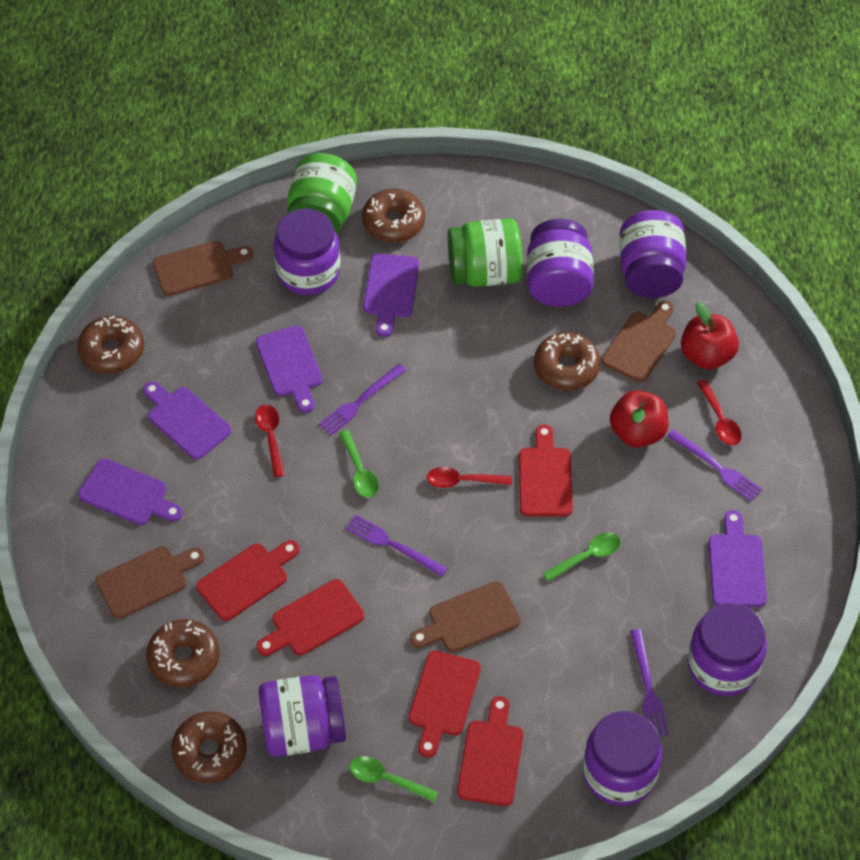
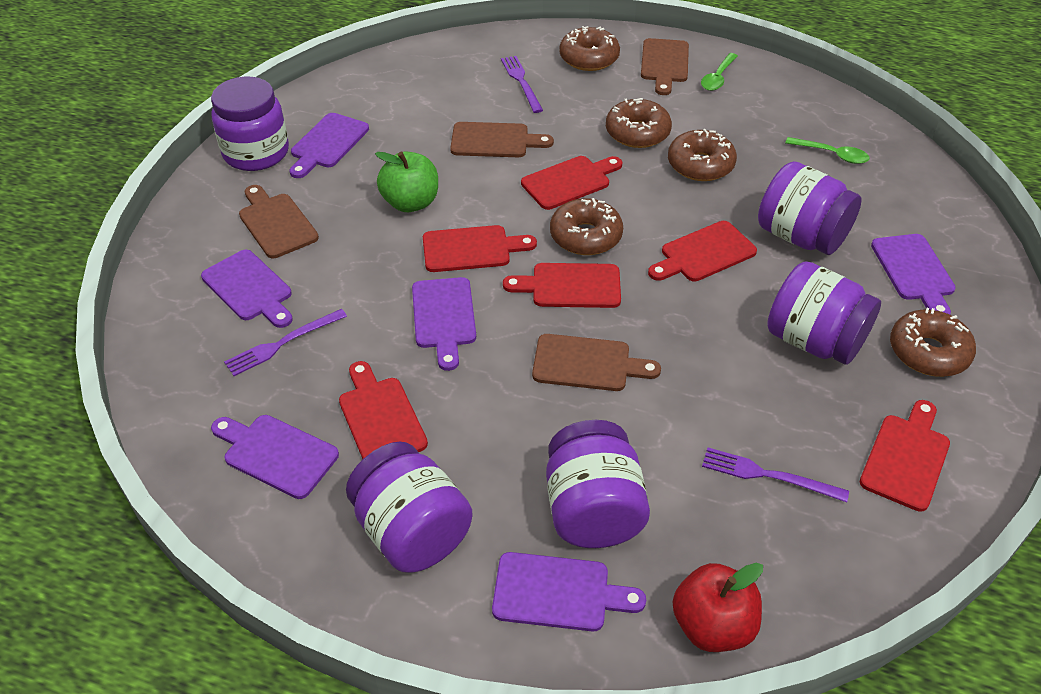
green apple: none = 0 -> [375,152,438,212] = 1
green jar: [287,153,357,234] [448,218,523,287] = 2 -> none = 0
green spoon: [339,430,379,498] [350,756,438,802] [543,532,621,582] = 3 -> [701,53,738,91] [785,137,869,164] = 2
purple cutting board: [78,458,183,525] [143,381,231,460] [256,326,323,413] [363,253,419,337] [708,510,767,607] = 5 -> [201,250,293,328] [211,415,339,499] [290,113,369,178] [412,277,476,371] [492,552,646,631] [871,234,956,314] = 6
purple fork: [319,364,406,435] [345,514,448,577] [630,629,669,736] [667,429,763,502] = 4 -> [224,309,347,376] [501,56,543,113] [702,447,849,502] = 3
purple jar: [259,675,346,757] [274,208,340,295] [527,219,594,307] [583,711,662,806] [619,210,686,298] [688,603,767,696] = 6 -> [211,77,289,171] [346,441,473,573] [546,420,650,548] [758,161,862,255] [767,261,881,365] = 5
red apple: [610,390,669,448] [681,302,739,370] = 2 -> [673,563,763,652] = 1
red cutting board: [196,540,299,621] [257,579,364,656] [409,651,481,758] [457,696,524,806] [519,424,573,517] = 5 -> [339,361,428,459] [423,225,537,272] [503,263,621,308] [521,156,622,210] [648,221,757,281] [860,400,950,512] = 6
red spoon: [255,404,285,477] [427,467,512,488] [697,380,742,445] = 3 -> none = 0

